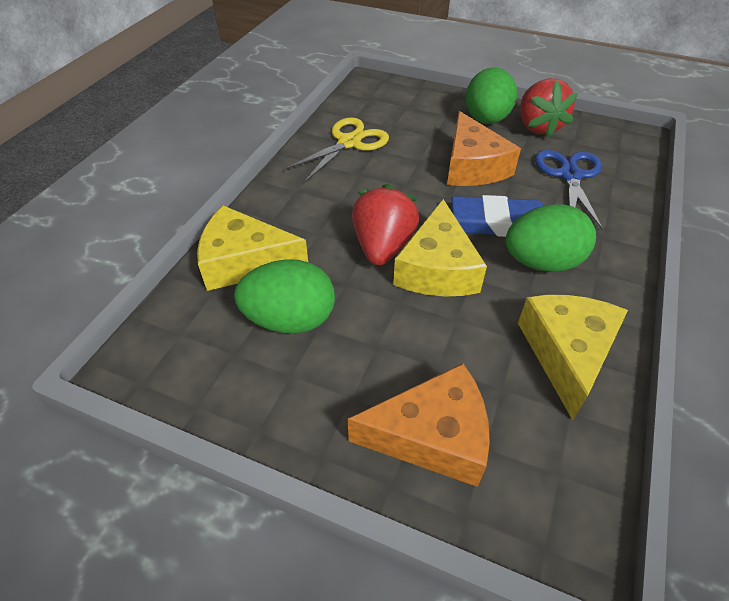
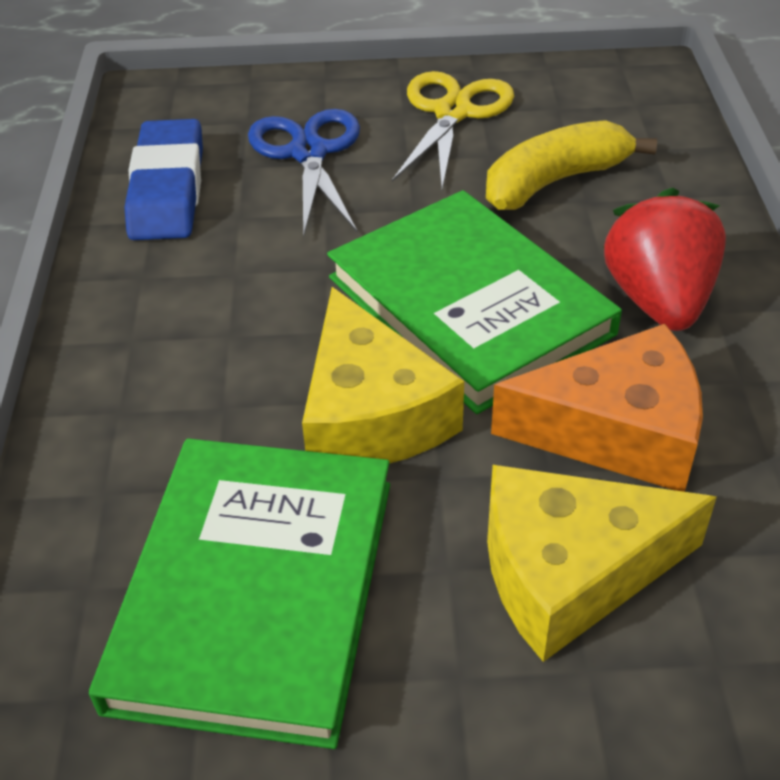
green book: none = 0 -> [89,439,390,749] [327,190,622,414] = 2
green egg: [234,259,335,333] [466,68,517,124] [505,204,596,272] = 3 -> none = 0
orange cheese: [348,363,490,487] [447,111,521,186] = 2 -> [491,324,703,492] = 1
red strawberry: [352,184,419,265] [520,78,578,138] = 2 -> [604,188,726,331] = 1
yellow banana: none = 0 -> [486,120,657,210] = 1
yellow cheese: [197,205,308,291] [393,199,487,297] [518,295,628,420] = 3 -> [302,287,464,463] [487,465,717,662] = 2

